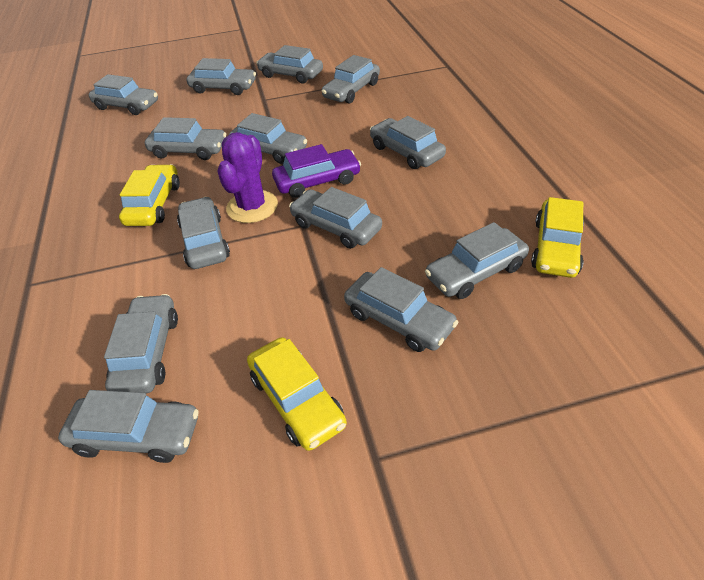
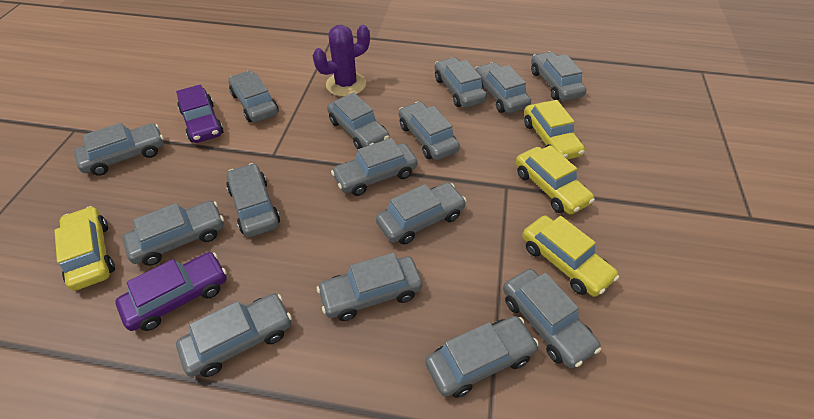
grey car: [58,390,199,463] [89,74,158,115] [104,294,178,394] [145,117,226,160] [177,197,230,269] [187,58,256,95] [229,113,307,164] [256,45,323,83] [289,187,382,249] [322,55,380,104] [344,267,458,352] [370,116,446,169] [425,222,529,299] = 13 -> [74,123,164,176] [122,201,224,266] [176,293,292,377] [226,163,280,237] [228,71,279,122] [317,253,423,321] [327,92,390,150] [331,138,417,196] [376,183,467,245] [399,102,460,160] [425,316,539,398] [434,57,487,108] [475,62,531,113] [503,269,601,368] [531,52,586,101] = 15
purple car: [272,144,361,198] = 1 -> [115,252,227,331] [176,84,224,143] = 2
yellow car: [119,164,180,226] [247,337,347,451] [531,197,584,278] = 3 -> [54,206,115,291] [516,145,595,215] [522,215,619,297] [524,100,585,160] = 4

